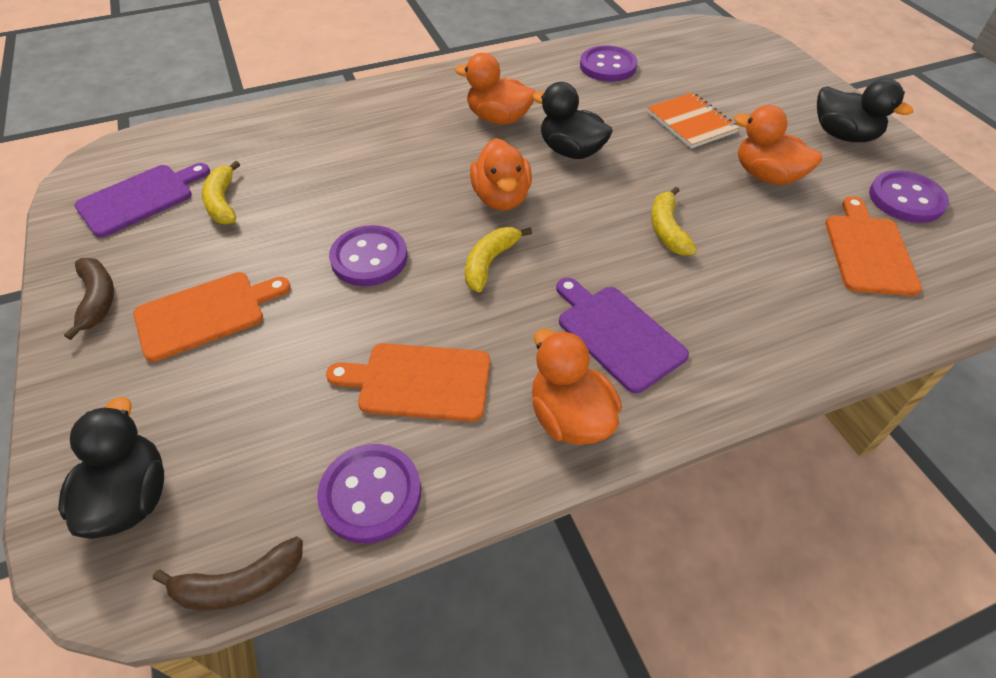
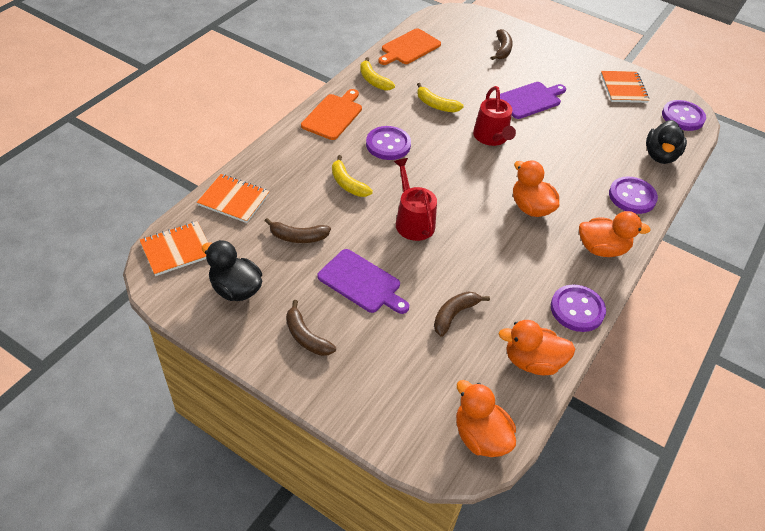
black duck: [58,397,164,539] [532,82,613,159] [817,78,913,142] = 3 -> [202,240,262,301] [646,120,687,164] = 2
brown banana: [64,258,114,340] [153,536,303,610] = 2 -> [265,218,331,243] [286,300,336,356] [434,291,490,337] [491,29,513,60] = 4
orange cutting board: [133,272,291,362] [326,343,490,422] [825,196,922,296] = 3 -> [301,89,362,140] [378,28,441,65] = 2
orange notebook: [647,92,739,149] = 1 -> [140,221,208,276] [197,174,270,223] [601,71,649,103] = 3
red watering can: none = 0 -> [394,158,437,241] [473,86,516,146] = 2

